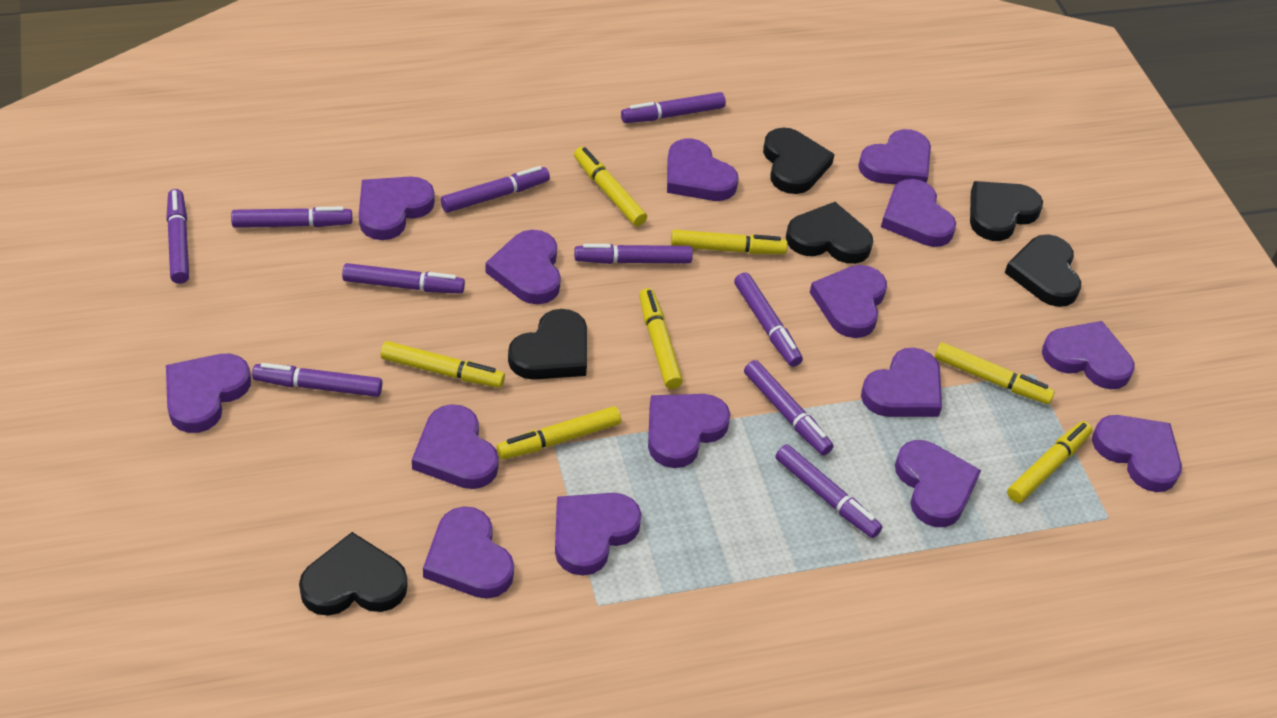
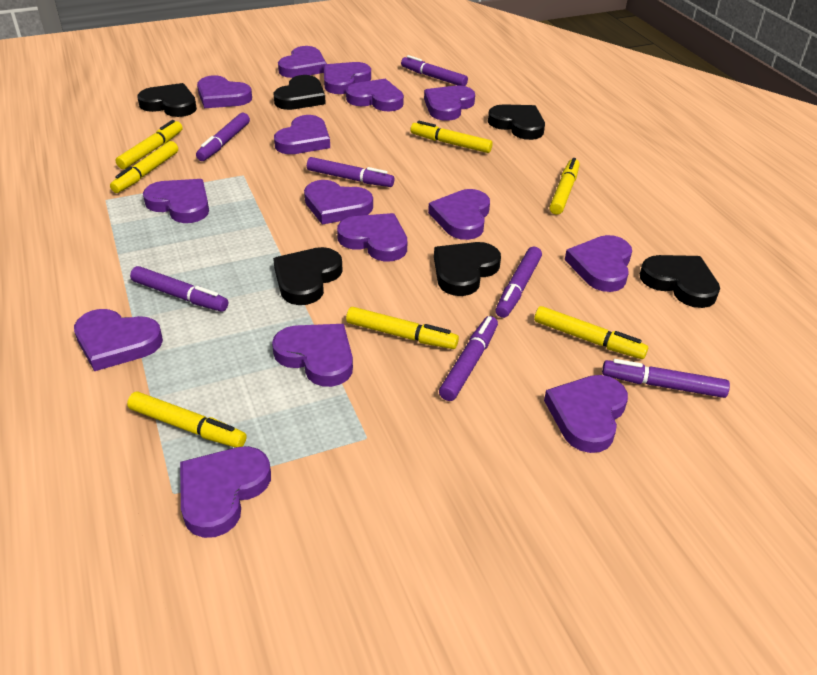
purple marker: [166,189,189,284] [231,207,352,228] [252,363,382,397] [342,263,465,294] [441,166,550,213] [574,244,693,264] [621,92,726,123] [734,272,803,367] [744,360,834,455] [776,444,883,538] = 10 -> [130,266,228,312] [196,113,250,161] [307,157,394,187] [401,55,468,86] [439,316,498,401] [496,246,542,318] [602,359,730,398] = 7

